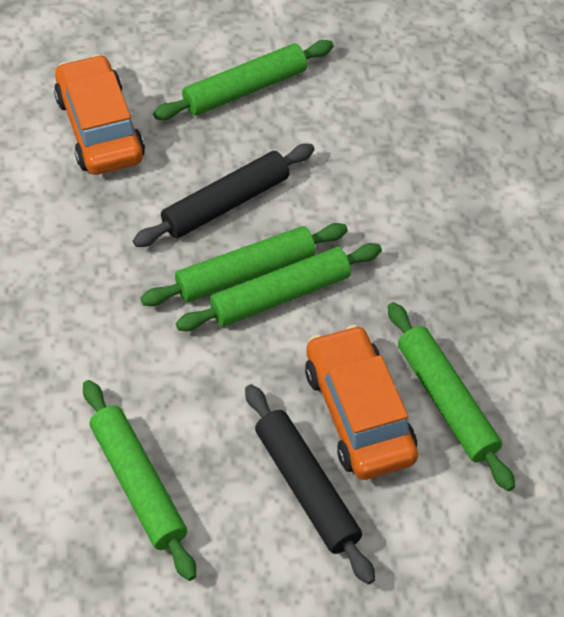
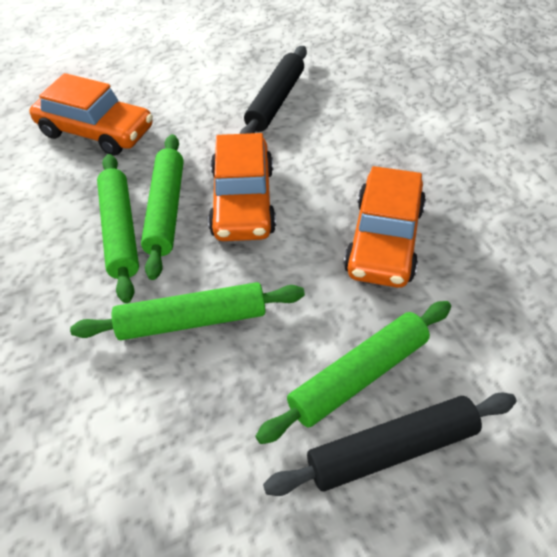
green rolling pin: [83,380,196,581] [141,223,348,306] [153,40,334,120] [176,243,382,331] [388,302,515,491] = 5 -> [70,282,305,340] [97,154,139,303] [141,134,184,280] [256,301,451,444] = 4
orange car: [54,54,145,175] [305,325,418,480] = 2 -> [29,73,153,156] [208,133,276,241] [344,166,426,288] = 3

